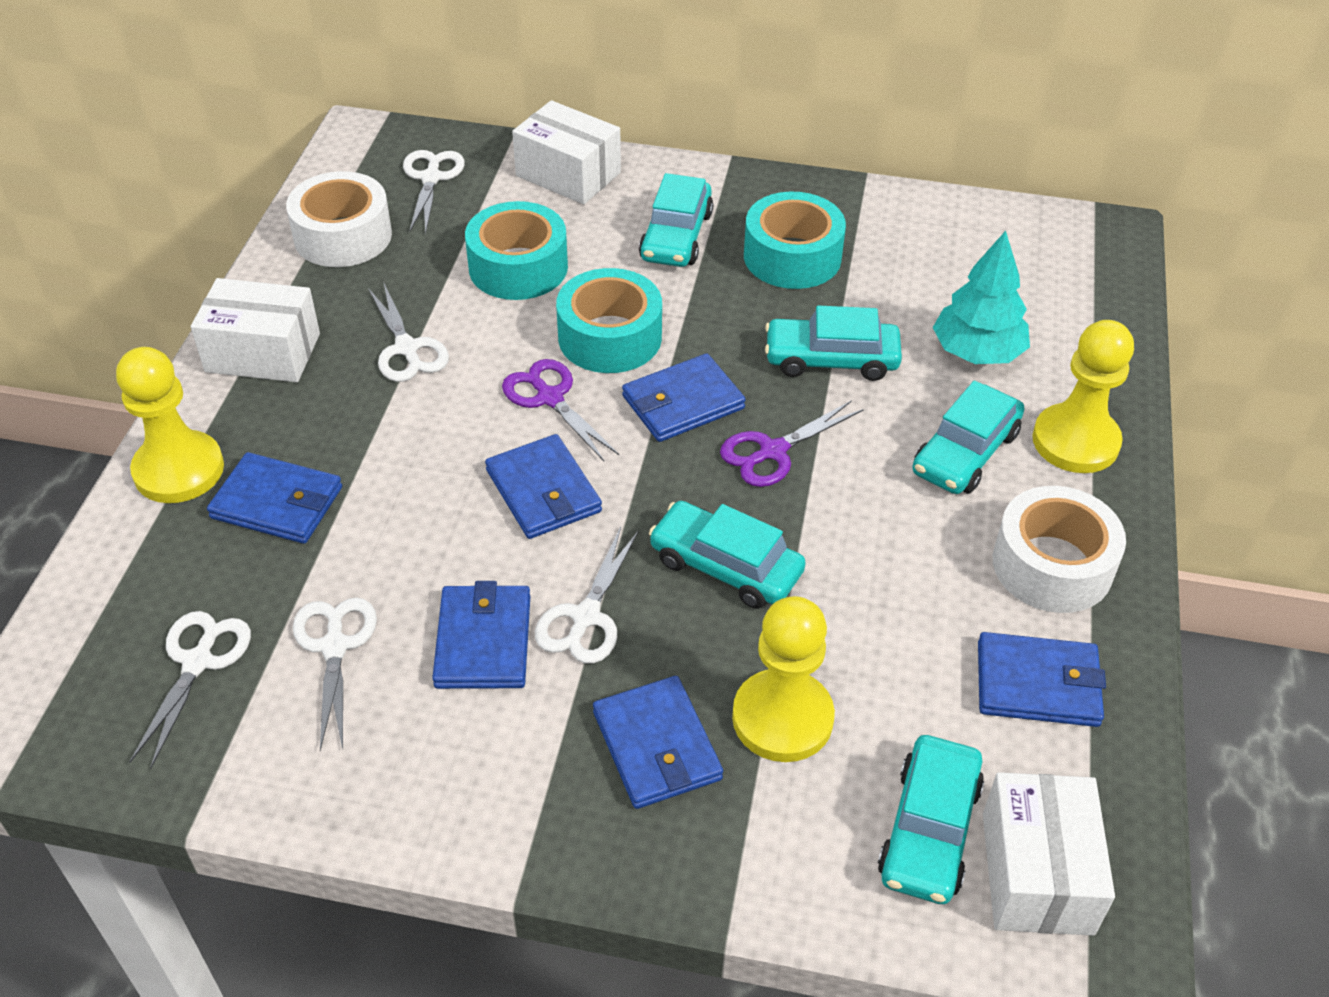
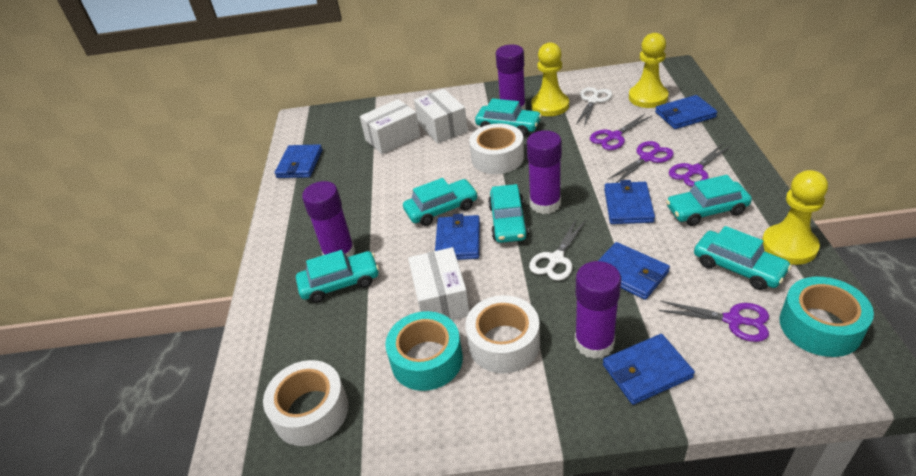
purple glue stick: none = 0 -> [302,181,355,257] [496,44,526,110] [527,130,562,214] [575,261,621,359] = 4
purple scissors: [502,359,619,461] [720,400,864,487] = 2 -> [590,113,652,150] [608,141,674,183] [659,301,769,342] [669,143,731,187] = 4
turquoise car: [639,173,713,267] [649,501,806,609] [765,305,902,381] [878,735,984,904] [912,381,1024,494] = 5 -> [296,250,379,303] [403,178,478,226] [475,98,542,136] [488,184,529,243] [666,175,752,226] [694,226,792,290] = 6
turquoise tape: [465,201,568,300] [556,268,662,373] [744,192,846,289] = 3 -> [385,311,463,391] [780,277,874,357] = 2
turquoise tree: [933,231,1030,364] = 1 -> none = 0
white scissors: [129,611,251,769] [293,597,377,751] [368,284,449,382] [403,150,465,234] [535,527,639,664] = 5 -> [529,220,586,281] [576,87,612,126] = 2
white tape: [286,171,392,267] [993,486,1126,613] = 2 -> [263,360,349,446] [465,295,540,373] [469,123,524,174] = 3

